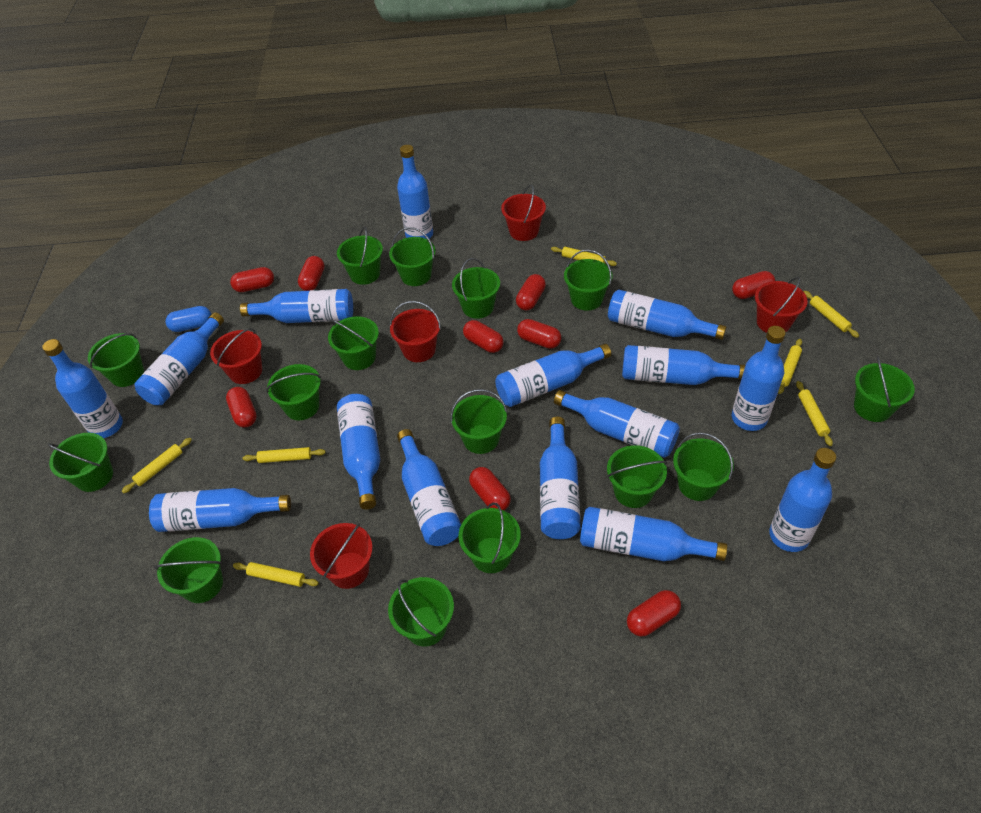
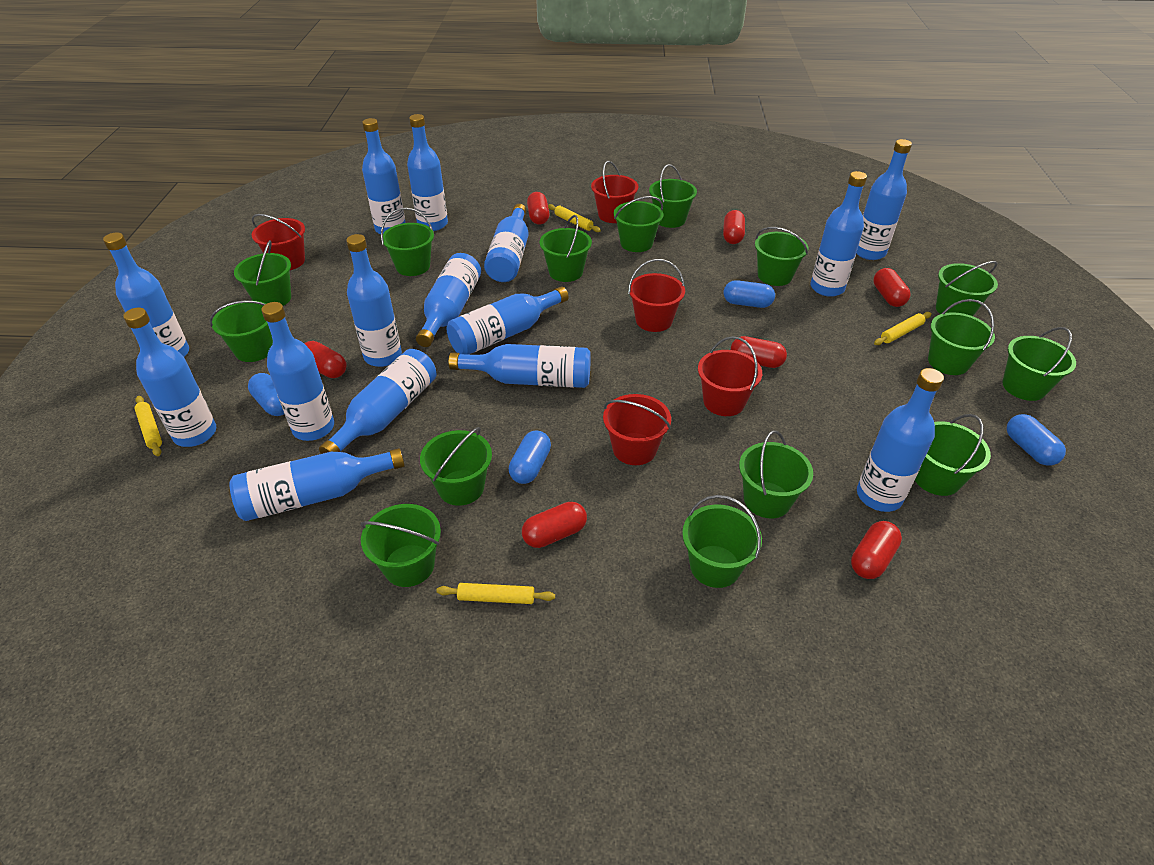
blue capsule: [165,306,211,332] = 1 -> [248,373,284,416] [509,430,551,484] [724,280,775,308] [1007,414,1066,466] = 4
red capsule: [226,387,257,427] [230,267,274,292] [298,256,325,291] [463,320,504,353] [469,467,511,510] [516,274,546,310] [517,319,561,349] [627,590,681,636] [732,271,775,299] = 9 -> [304,341,347,378] [522,502,587,548] [527,192,550,225] [723,210,745,244] [731,336,787,368] [851,521,902,579] [873,268,911,307] = 7
yellow rolling pin: [122,438,192,493] [233,562,319,587] [243,447,326,463] [551,247,617,266] [778,339,802,394] [796,381,833,446] [804,291,859,338] = 7 -> [134,396,162,456] [436,583,555,604] [548,204,601,232] [874,312,931,345] = 4

